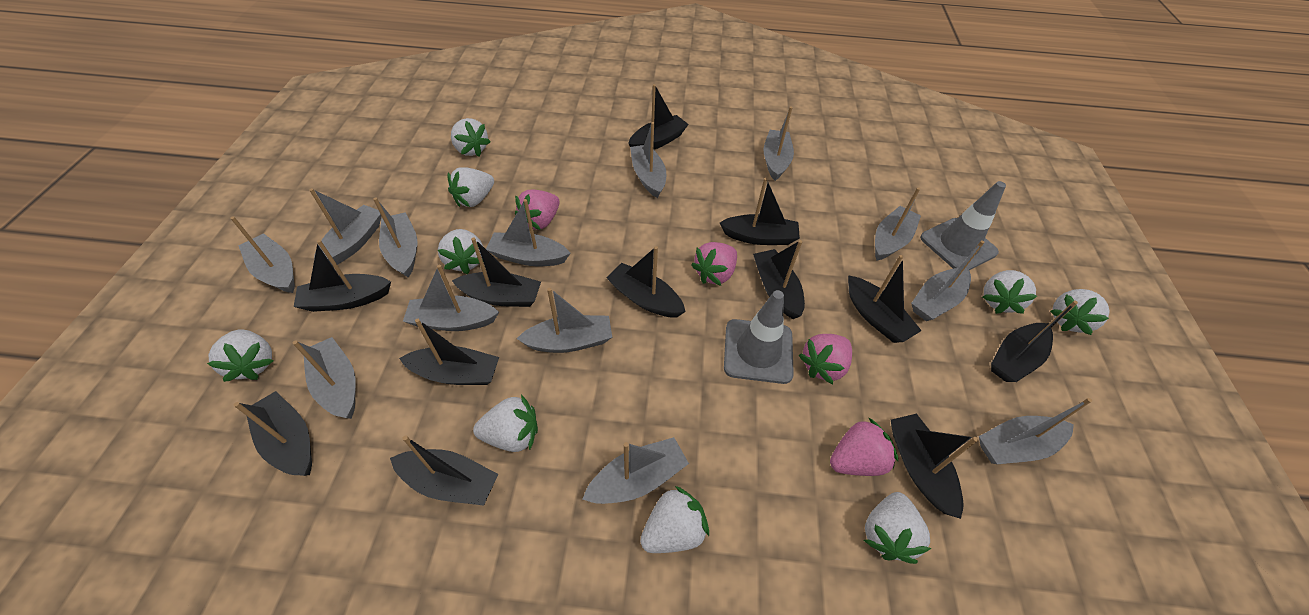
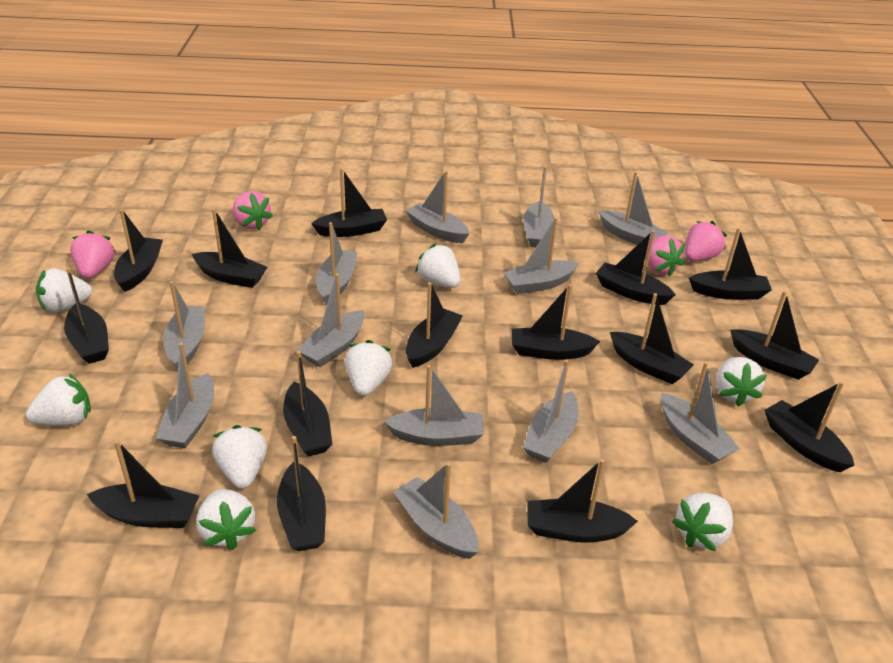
black boat: [234,391,312,476] [294,240,391,312] [390,435,498,506] [399,319,499,385] [452,237,541,307] [607,246,686,318] [628,84,689,150] [720,178,800,245] [753,240,805,319] [848,255,922,343] [891,414,978,519] [991,301,1078,382] = 12 -> [64,267,109,364] [87,440,199,528] [114,209,163,292] [192,208,267,288] [277,436,326,551] [283,351,332,456] [311,168,387,237] [406,282,463,368] [512,284,600,360] [527,459,638,542] [596,230,676,305] [610,293,694,384] [689,228,772,300] [730,291,819,380] [764,381,855,472] = 15
grey boat: [230,216,295,293] [293,337,356,419] [309,188,381,266] [373,197,417,278] [403,264,499,331] [486,199,570,266] [517,288,612,353] [583,437,689,504] [630,122,666,198] [763,106,794,181] [875,187,921,261] [911,240,985,321] [979,398,1092,464] = 13 -> [156,343,214,448] [163,281,205,369] [297,273,364,367] [316,222,357,305] [384,365,484,446] [394,462,478,559] [406,171,470,243] [504,217,579,294] [523,166,555,247] [523,359,578,463] [599,172,668,245] [661,362,740,464] = 12
grey traffic cone: [724,290,794,384] [920,181,1006,270] = 2 -> none = 0
white strawberry: [207,329,273,382] [438,229,483,274] [448,167,494,207] [451,118,490,157] [473,395,538,452] [640,486,709,553] [863,492,931,564] [983,270,1037,314] [1050,289,1110,335] = 9 -> [26,374,91,426] [36,268,93,312] [196,489,256,550] [212,425,267,489] [345,340,392,396] [415,244,461,288] [672,493,733,551] [716,357,767,407] = 8

